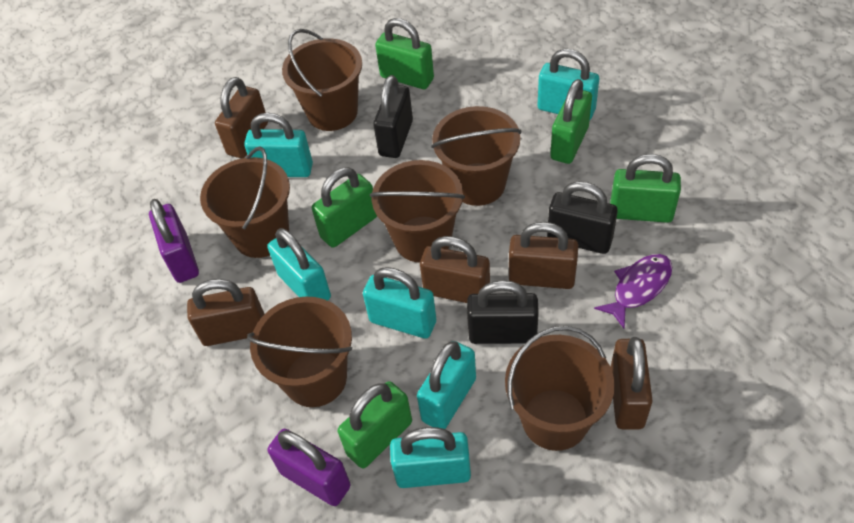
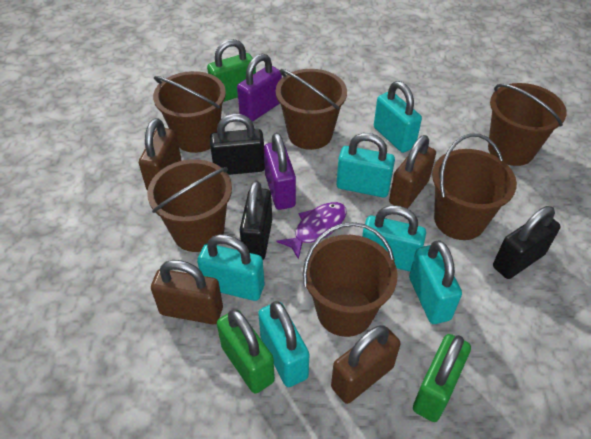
brown padlock: [187,279,264,346] [215,77,268,158] [420,236,490,303] [509,222,578,289] [611,337,653,429] = 5 -> [139,118,181,191] [151,260,223,324] [331,325,401,404] [389,135,436,209] = 4
green padlock: [312,167,377,248] [338,381,412,468] [375,18,434,89] [550,79,592,164] [610,154,681,223] = 5 -> [207,39,256,102] [217,309,275,394] [413,334,471,422] = 3

